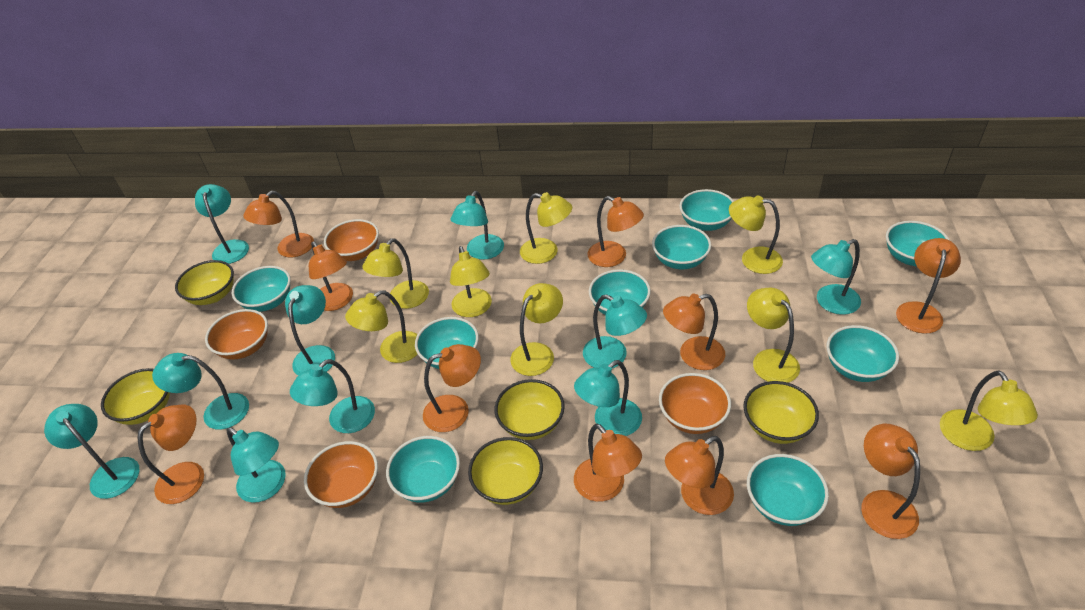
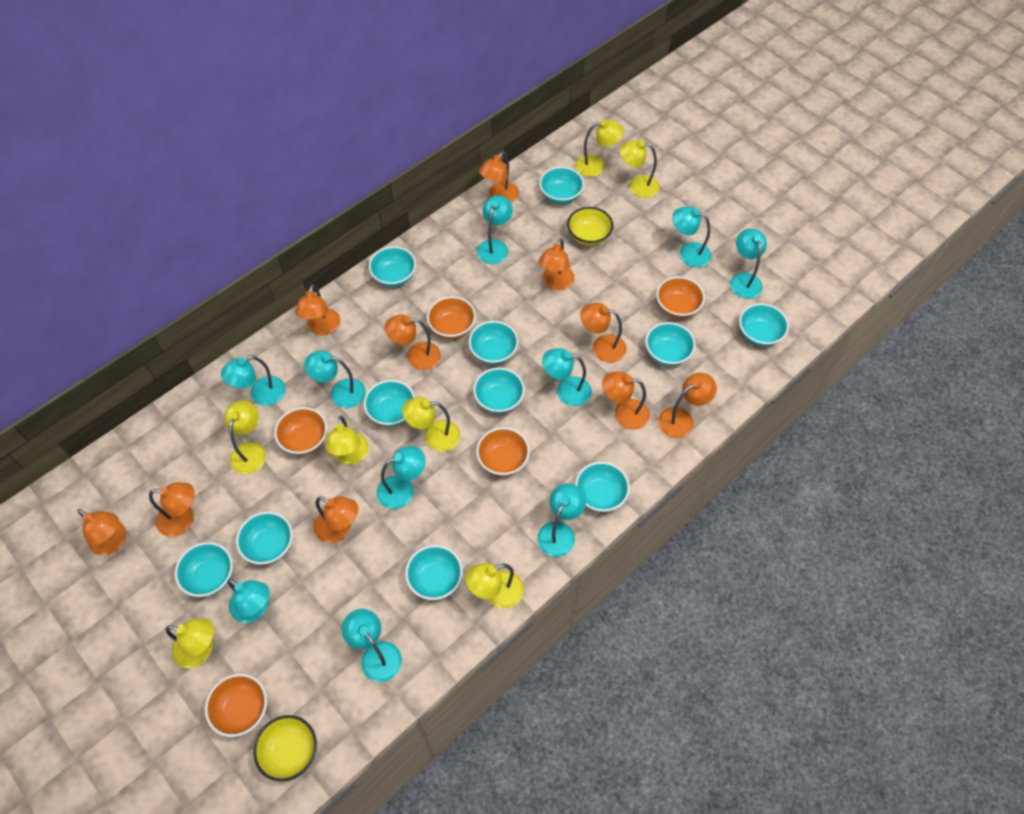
orange bowl: [205,309,268,360] [304,441,378,508] [324,219,379,261] [659,373,731,434] = 4 -> [205,674,267,737] [274,407,327,455] [427,296,476,339] [476,427,530,476] [656,276,705,318] = 5
turquoise bowl: [232,266,291,312] [386,436,460,502] [415,317,479,369] [589,269,651,315] [652,225,711,269] [679,189,734,231] [747,454,829,526] [826,325,899,382] [886,221,950,266] = 9 -> [175,542,233,597] [236,512,293,565] [364,380,415,426] [369,246,416,287] [405,545,463,600] [469,321,519,364] [473,367,525,413] [539,167,584,204] [575,462,630,512] [645,322,696,366] [739,303,789,346] = 11
yellow bowl: [101,368,170,425] [175,260,234,305] [468,437,543,505] [495,379,565,440] [743,381,819,444] = 5 -> [253,715,317,782] [567,207,613,246] = 2
yellow lamp: [345,290,418,363] [363,238,429,309] [450,246,492,317] [510,283,563,376] [520,192,572,264] [729,195,783,274] [747,288,800,383] [940,370,1038,451] = 8 -> [166,618,214,668] [224,400,266,474] [325,416,369,465] [402,397,460,452] [465,563,524,608] [575,120,624,177] [619,140,659,198] = 7

